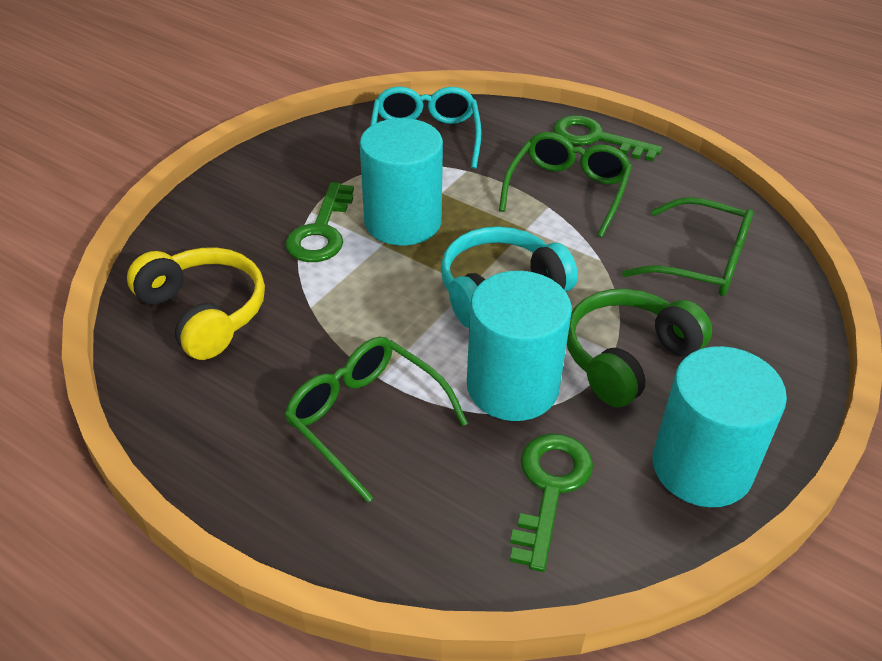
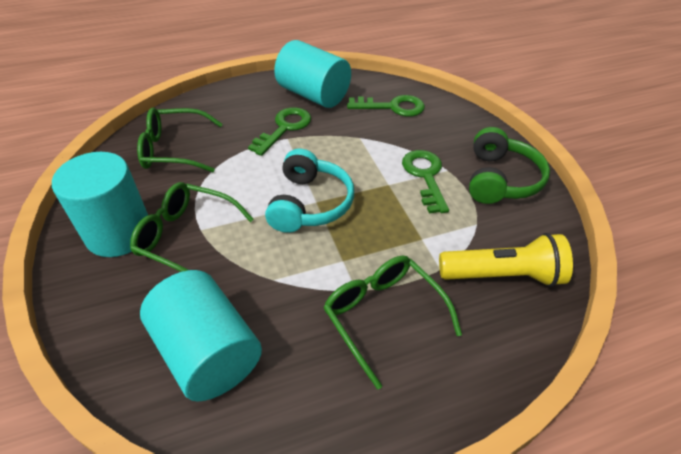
turquoise glasses: [370,86,482,169] = 1 -> none = 0
yellow flashlight: none = 0 -> [439,233,573,287] = 1
yellow headphones: [127,247,265,360] = 1 -> none = 0

